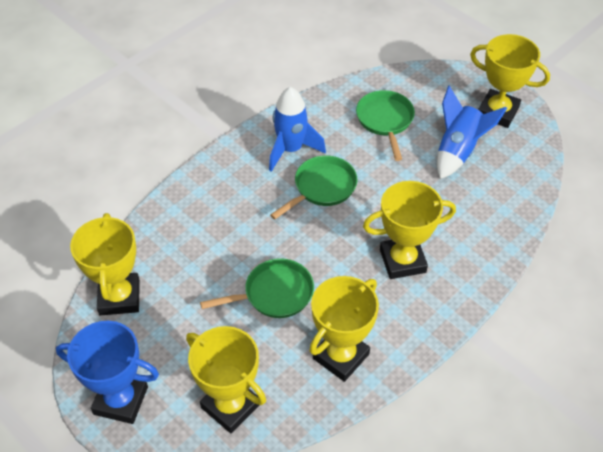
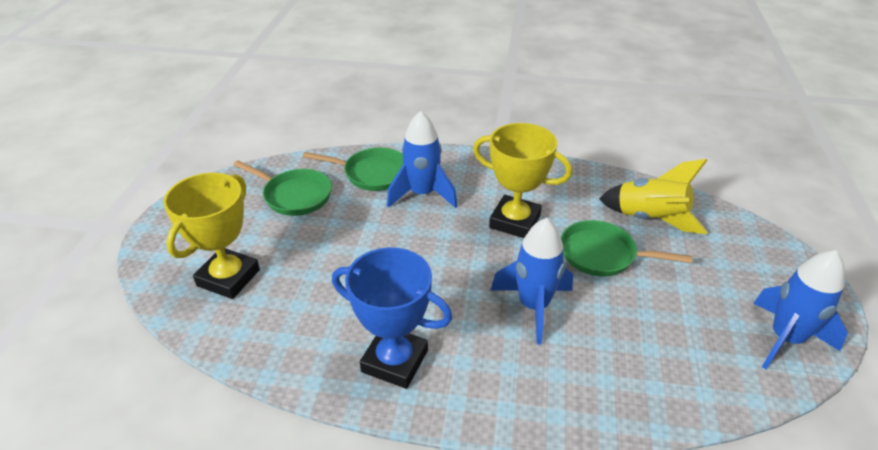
blue rocket: [269,87,326,172] [437,86,507,179] = 2 -> [387,111,457,208] [491,218,573,344] [753,250,848,369] = 3
yellow rocket: none = 0 -> [599,159,708,234] = 1
yellow trophy: [70,213,140,315] [186,326,266,434] [309,276,379,382] [363,181,456,279] [470,34,550,128] = 5 -> [163,173,260,299] [473,123,572,238] = 2

